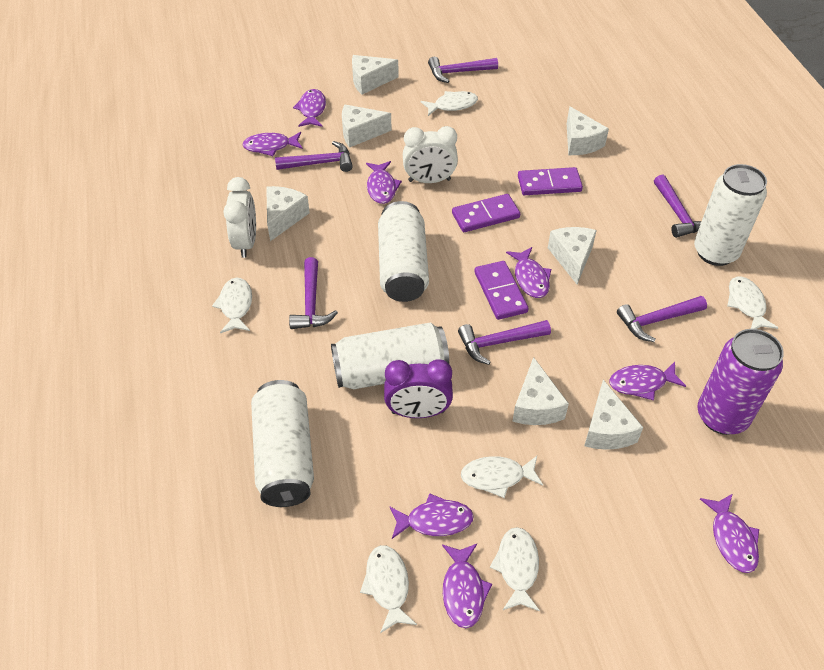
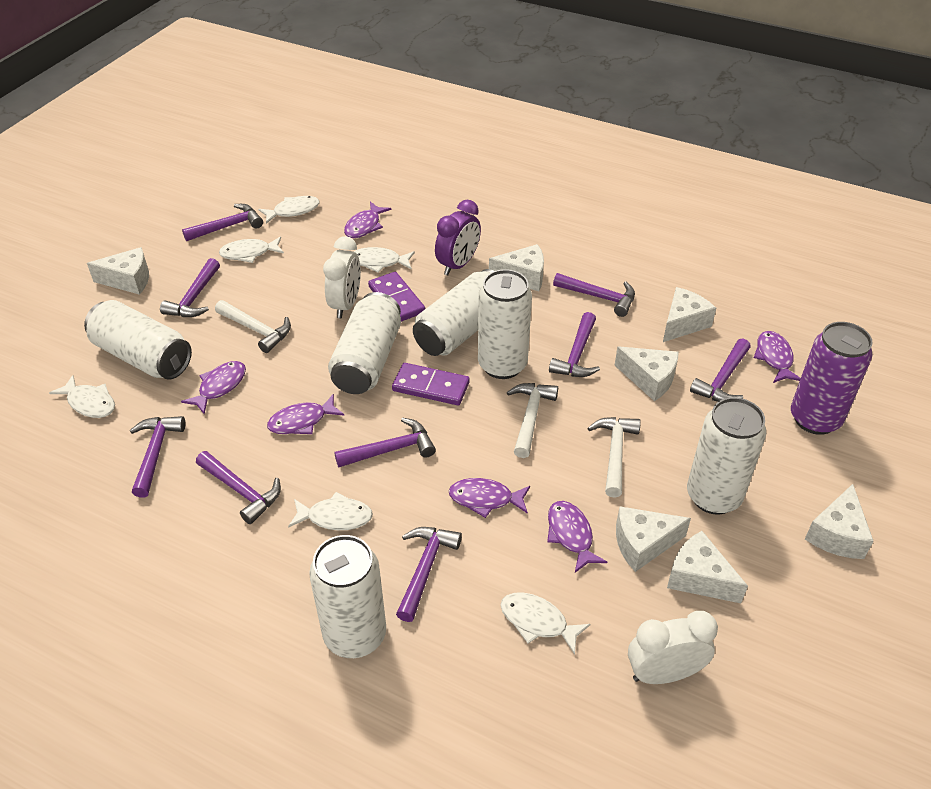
purple domino: [452,194,520,232] [474,261,529,320] [518,167,583,195] = 3 -> [368,272,425,322] [392,363,470,405] = 2
purple fish: [242,132,303,156] [293,89,326,127] [366,161,402,204] [389,493,474,539] [442,544,492,628] [506,247,551,298] [609,362,686,401] [700,494,759,573] = 8 -> [181,361,246,414] [267,394,345,434] [344,202,392,238] [449,478,530,518] [547,501,607,573] [754,331,801,383] = 6
purple hammer: [275,141,353,172] [289,257,338,329] [428,57,498,83] [458,320,551,365] [617,296,707,342] [654,175,701,238] = 6 -> [130,416,185,498] [160,258,220,317] [182,204,263,241] [196,451,281,524] [334,418,436,467] [396,527,462,622] [549,312,600,377] [553,273,635,317] [690,339,751,402] = 9
white can: [251,380,314,507] [331,322,449,389] [378,201,429,302] [694,164,767,266] = 4 -> [84,300,192,380] [309,535,386,658] [328,292,401,394] [413,269,494,356] [478,269,532,379] [687,397,766,515] = 6
white hammer: none = 0 -> [215,300,291,353] [507,383,558,458] [587,417,641,498] = 3

